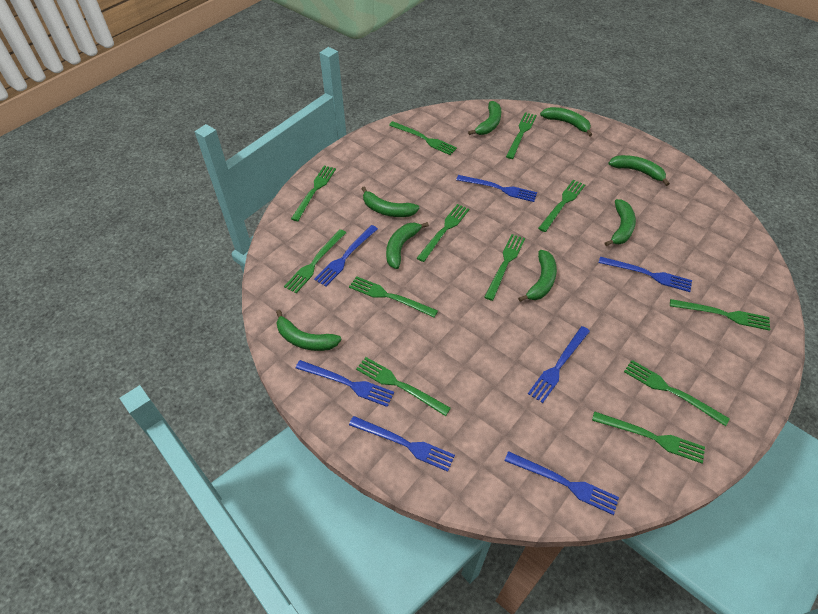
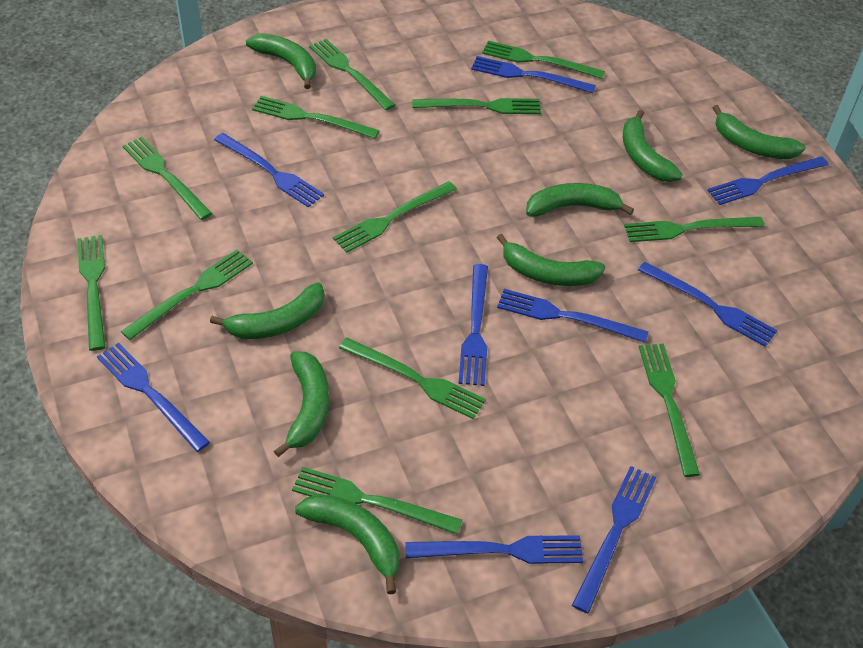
blue fork: [296,360,394,407] [314,225,378,286] [349,416,455,472] [456,175,537,202] [504,451,619,515] [528,326,590,403] [598,256,692,292] = 7 -> [97,343,210,452] [214,133,324,208] [405,535,583,564] [458,264,488,386] [471,56,596,93] [497,289,648,343] [572,466,656,613] [638,262,777,347] [707,156,828,205] = 9

